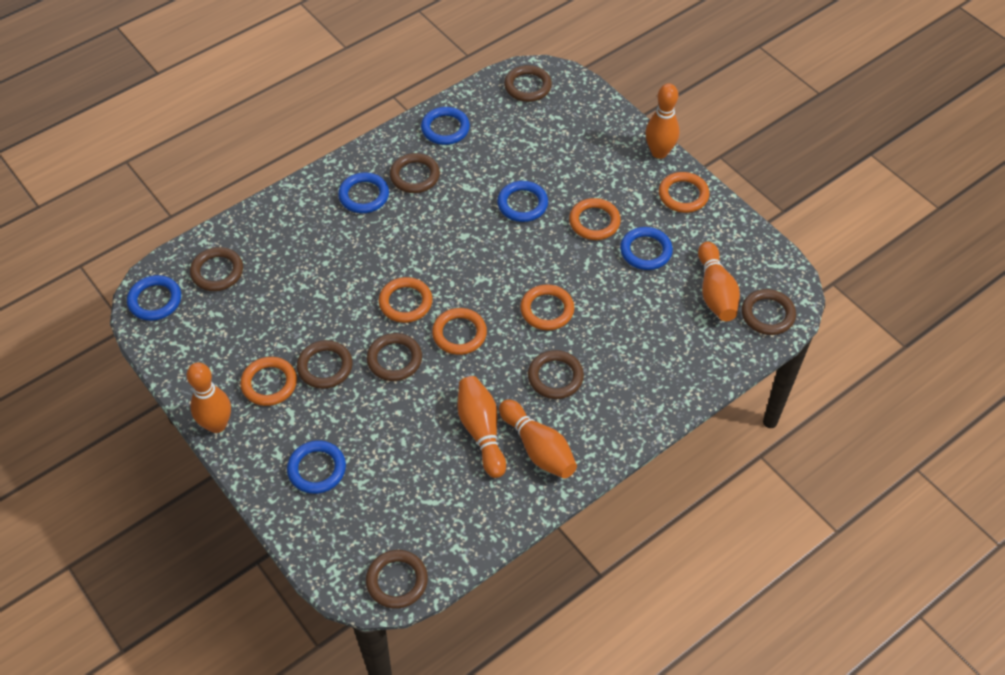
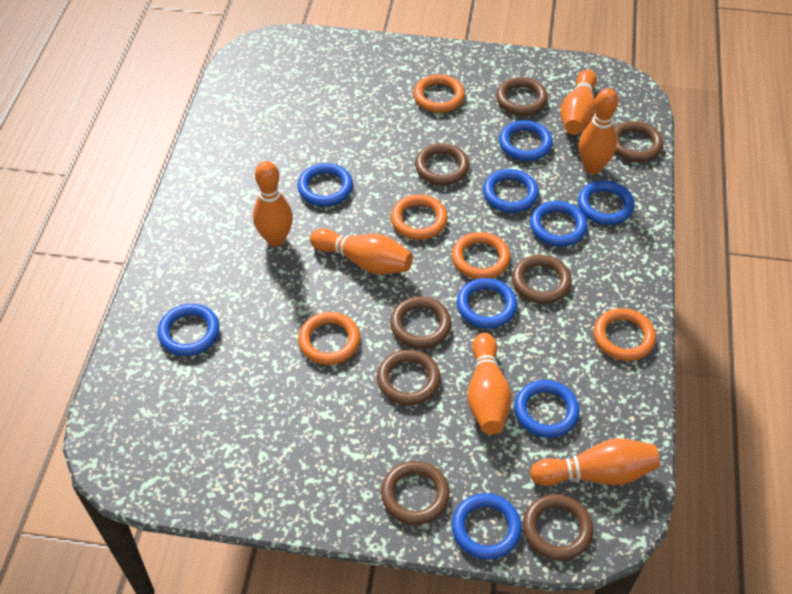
blue ring: [127,275,181,321] [287,440,346,494] [338,172,389,213] [421,107,470,145] [497,181,548,222] [620,227,673,270] = 6 -> [158,304,220,356] [298,163,353,206] [452,493,522,560] [457,278,517,329] [483,169,539,213] [499,120,553,161] [514,380,580,438] [530,201,587,247] [578,181,634,225] = 9
orange bowling pin: [187,363,231,433] [457,376,506,478] [499,399,577,479] [645,83,680,159] [698,242,740,321] = 5 -> [253,161,293,247] [310,228,413,274] [467,333,512,434] [530,438,660,486] [560,69,597,135] [579,88,618,174] = 6
orange ring: [240,357,297,406] [379,277,433,323] [432,308,487,355] [520,284,574,330] [569,198,621,240] [659,172,710,213] = 6 -> [298,312,360,365] [391,195,448,240] [413,74,465,113] [452,232,510,279] [594,308,656,361] = 5

